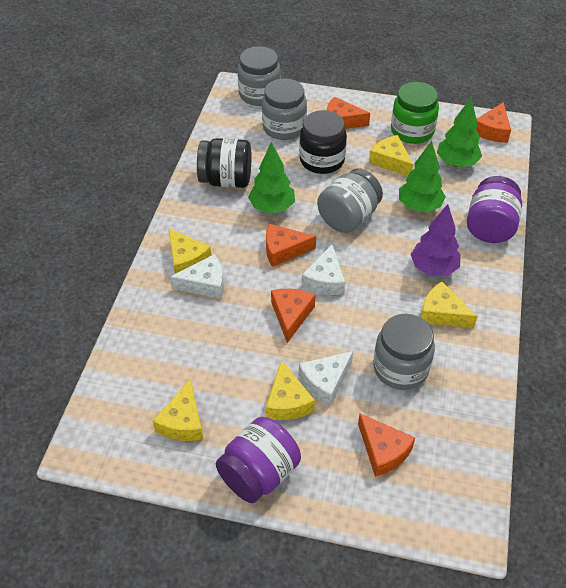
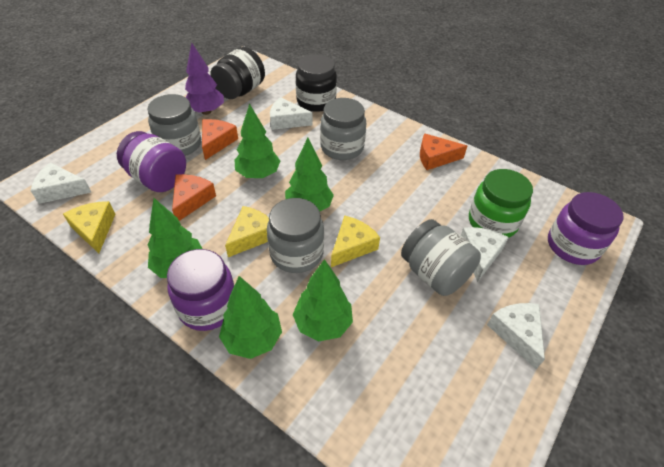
green tree: [248,142,295,213] [399,141,446,212] [437,97,482,167] = 3 -> [148,198,203,278] [219,276,282,359] [235,103,280,178] [285,138,334,211] [293,259,353,341] = 5
orange cheese: [266,224,316,267] [271,289,315,343] [327,96,370,129] [358,413,415,477] [476,102,511,143] = 5 -> [172,174,216,221] [202,119,238,160] [420,133,467,170] = 3
purple jar: [216,417,301,503] [467,176,522,243] = 2 -> [117,131,186,192] [167,249,235,331] [548,192,623,265] = 3
white cheese: [170,254,224,299] [299,351,353,406] [302,244,345,295] = 3 -> [31,162,92,204] [270,97,312,130] [461,227,509,282] [487,303,545,369] = 4
yellow cheese: [153,379,203,441] [169,228,211,274] [266,360,315,420] [369,135,413,176] [421,281,477,328] = 5 -> [63,201,115,253] [225,206,269,257] [331,215,380,267] = 3

